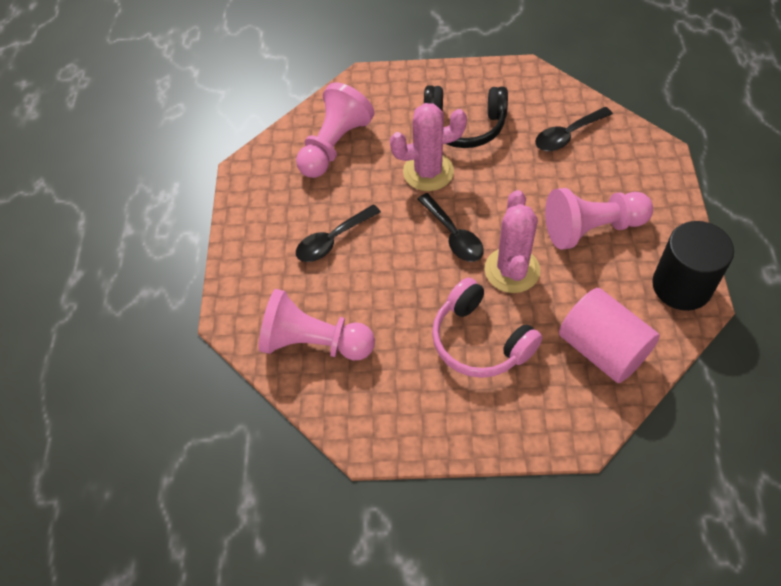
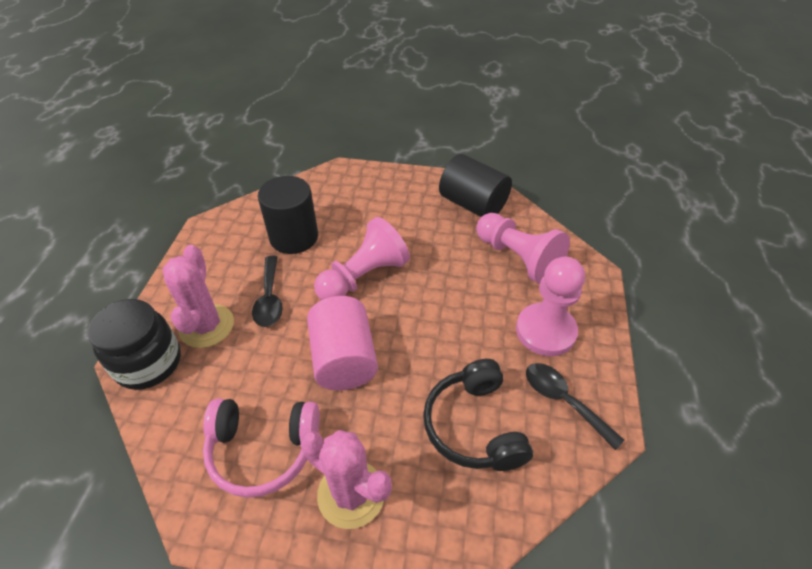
black cylinder: [652,221,734,311] = 1 -> [258,176,318,254] [439,154,512,217] = 2
black jar: none = 0 -> [88,299,181,390] = 1
black spoon: [296,204,381,262] [417,193,484,262] [535,107,613,151] = 3 -> [252,256,283,327] [526,363,624,450] = 2

